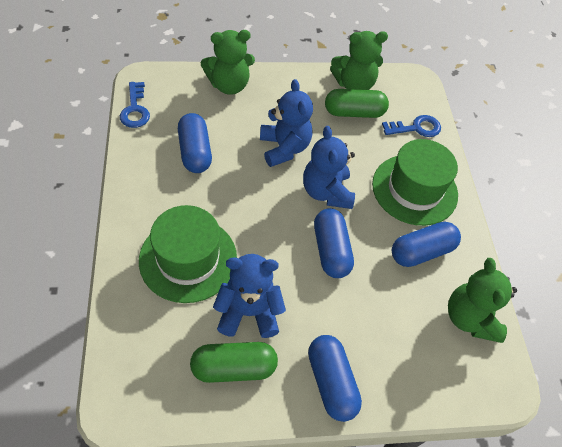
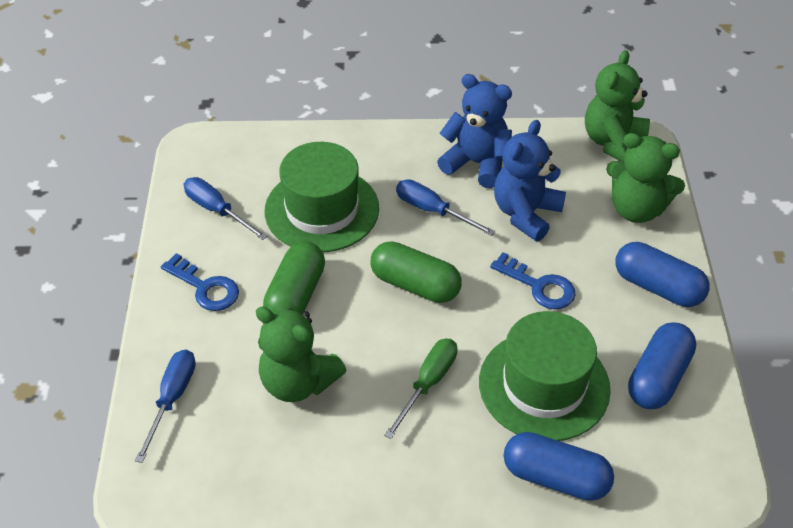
blue capsule: [178,113,212,173] [308,335,362,422] [314,208,354,278] [392,222,461,267] = 4 -> [503,432,614,501] [615,242,709,307] [628,322,696,409] = 3
blue screwdriver: none = 0 -> [135,350,196,463] [183,177,268,240] [396,179,495,236] = 3
blue teddy bear: [213,254,286,338] [260,79,313,167] [303,126,355,209] = 3 -> [437,74,512,188] [494,120,566,241] = 2
green screwdriver: none = 0 -> [384,338,457,439] = 1

